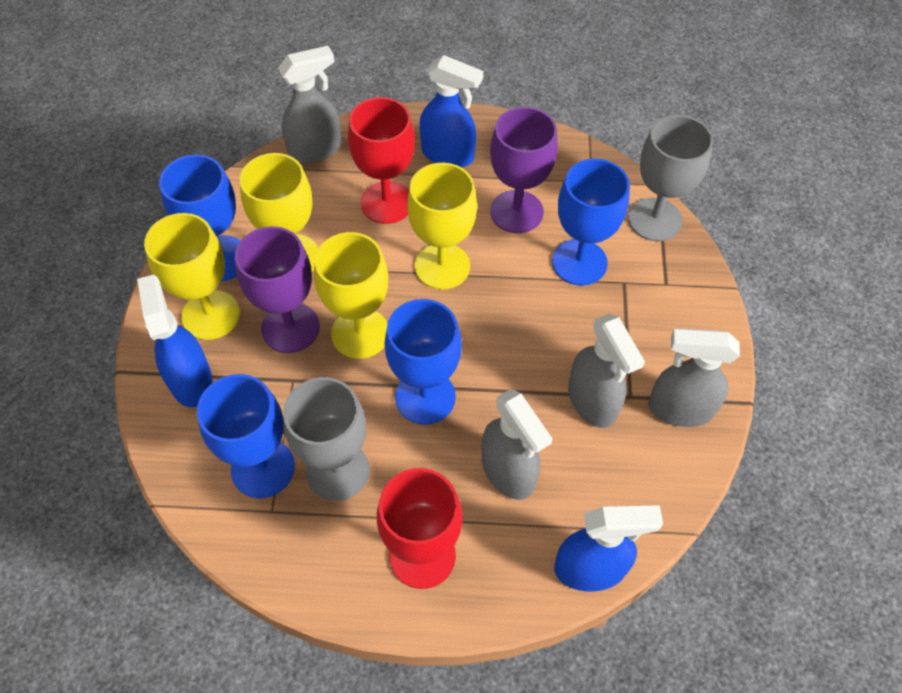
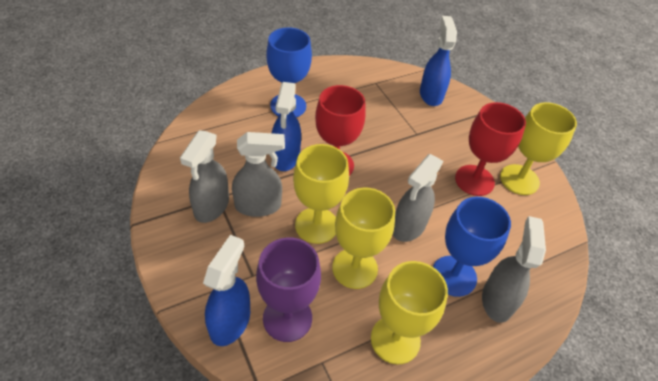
blue goblet: [159,154,241,281] [197,374,295,498] [384,299,462,425] [552,159,630,285] = 4 -> [267,28,312,117] [433,197,511,297] = 2
grey goblet: [283,377,370,501] [628,115,713,241] = 2 -> none = 0
purple goblet: [235,226,320,353] [490,107,558,233] = 2 -> [256,237,321,342] = 1

